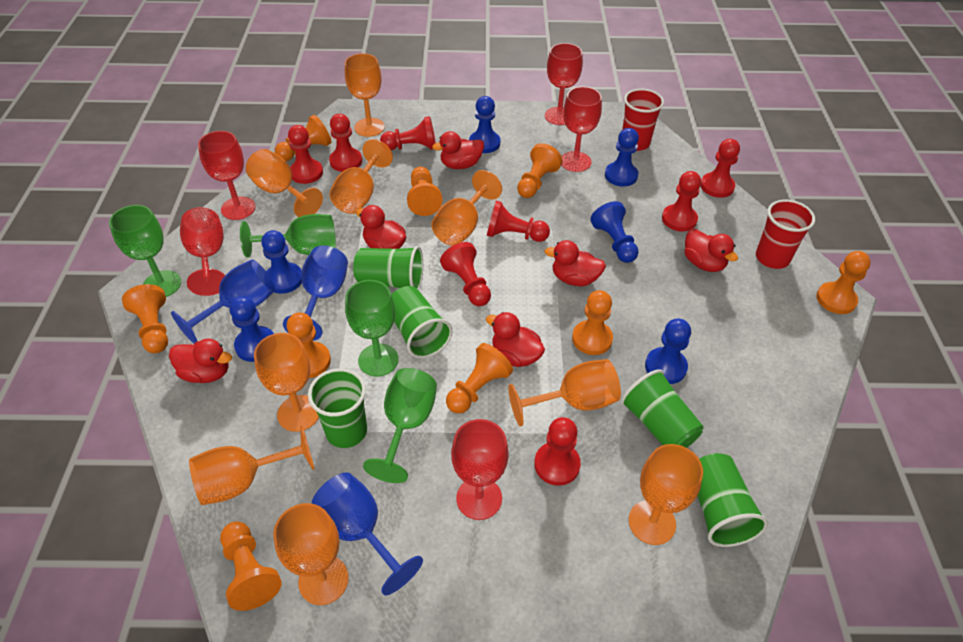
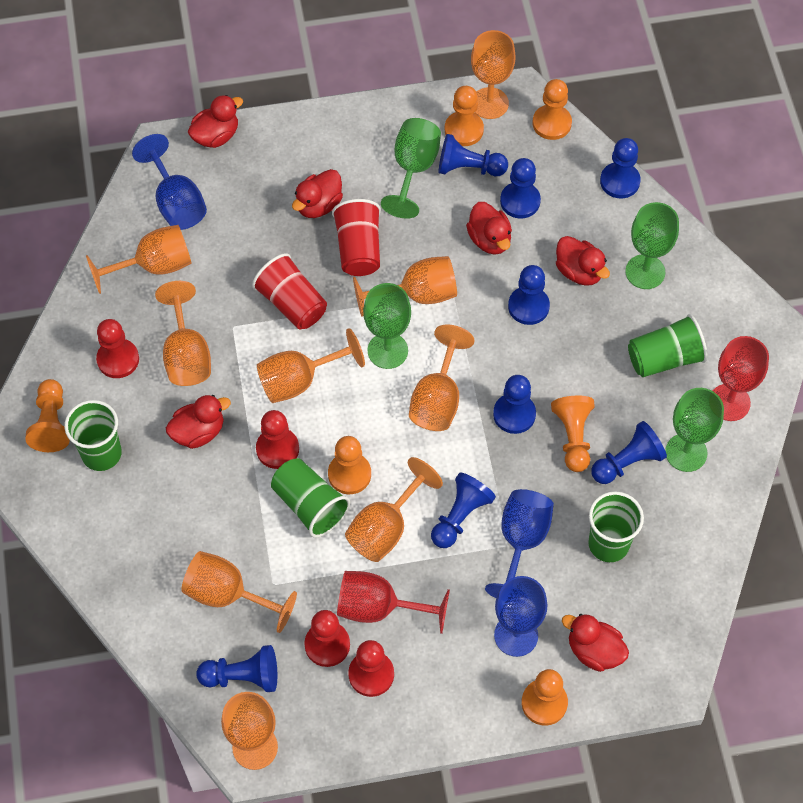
blue pawn: [230,296,274,362] [261,230,302,294] [469,96,500,153] [590,201,639,263] [605,128,639,186] [645,319,691,384] = 6 -> [196,645,277,692] [431,473,496,548] [439,134,508,176] [493,375,536,434] [500,158,541,218] [508,265,550,325] [591,421,667,484] [600,138,641,198] = 8
green cup: [308,368,367,448] [353,246,423,290] [391,286,452,358] [621,370,703,448] [697,453,768,547] = 5 -> [64,400,122,471] [271,458,350,538] [588,491,644,562] [628,314,708,377] = 4
orange pawn: [122,284,168,353] [220,521,282,611] [275,115,332,161] [287,312,331,378] [407,167,442,216] [446,343,513,414] [517,143,562,198] [572,290,613,355] [816,251,871,314] = 9 -> [25,379,70,452] [328,436,371,494] [445,86,484,146] [522,669,568,726] [533,79,572,140] [551,396,595,472] = 6
red goblet: [180,207,225,296] [198,131,256,220] [451,419,509,520] [545,43,583,125] [561,86,602,172] = 5 -> [337,571,450,634] [713,336,769,421] = 2
red pawn: [288,125,323,184] [329,114,362,172] [380,116,436,150] [440,242,491,306] [487,201,550,242] [534,417,581,486] [662,171,701,231] [700,139,740,198] = 8 -> [96,319,139,378] [256,410,299,469] [304,610,350,667] [348,640,394,697] = 4

